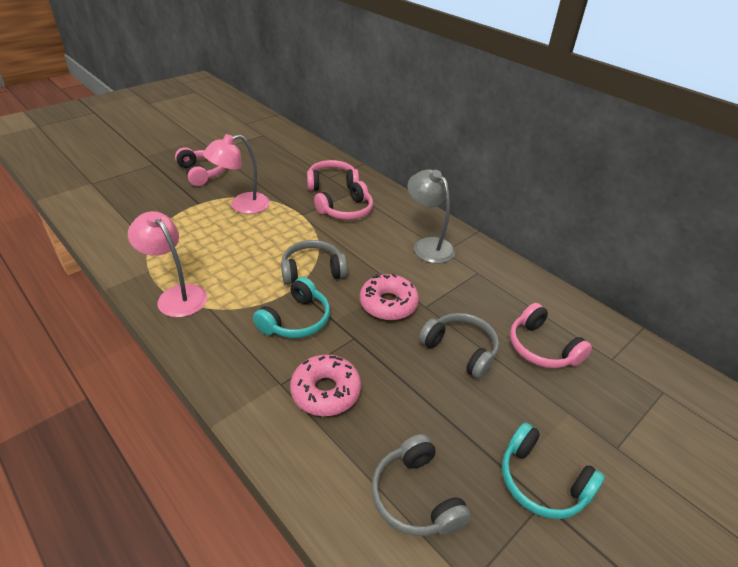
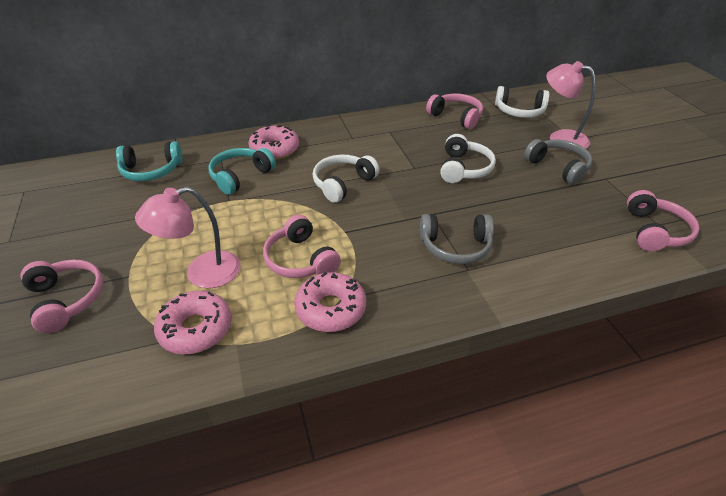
grey headphones: [281,240,347,285] [372,434,471,536] [419,313,499,379] = 3 -> [420,214,494,264] [524,139,592,185] = 2
grey lamp: [407,169,455,264] = 1 -> none = 0
pink donut: [290,355,361,416] [360,274,419,320] = 2 -> [154,291,232,354] [248,125,299,160] [294,272,366,332] = 3
white headphones: none = 0 -> [313,155,380,203] [440,134,496,183] [495,86,549,118] = 3

